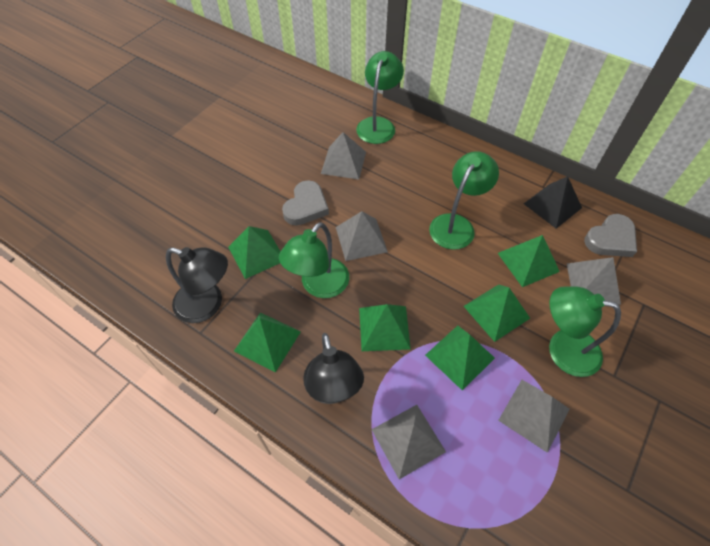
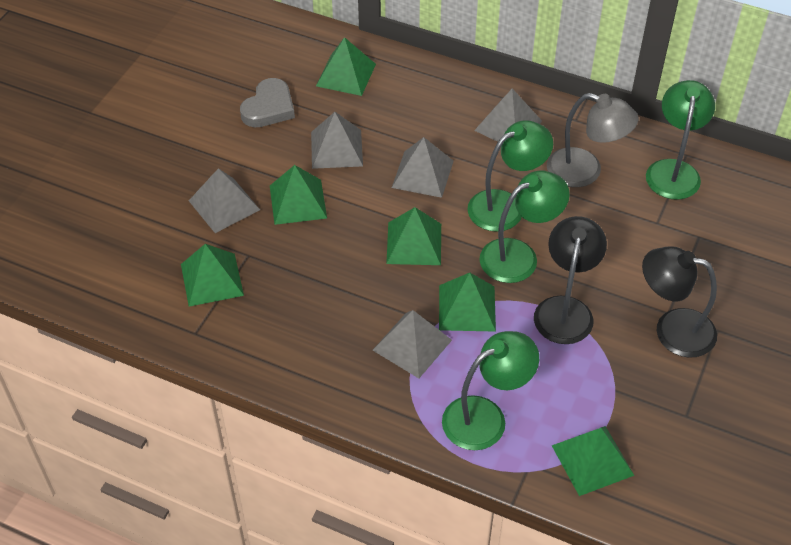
black pyramid: [524,176,582,229] = 1 -> none = 0
grey heart: [282,180,329,225] [584,214,637,257] = 2 -> [240,78,295,127] = 1
grey lamp: none = 0 -> [547,93,638,187] = 1

